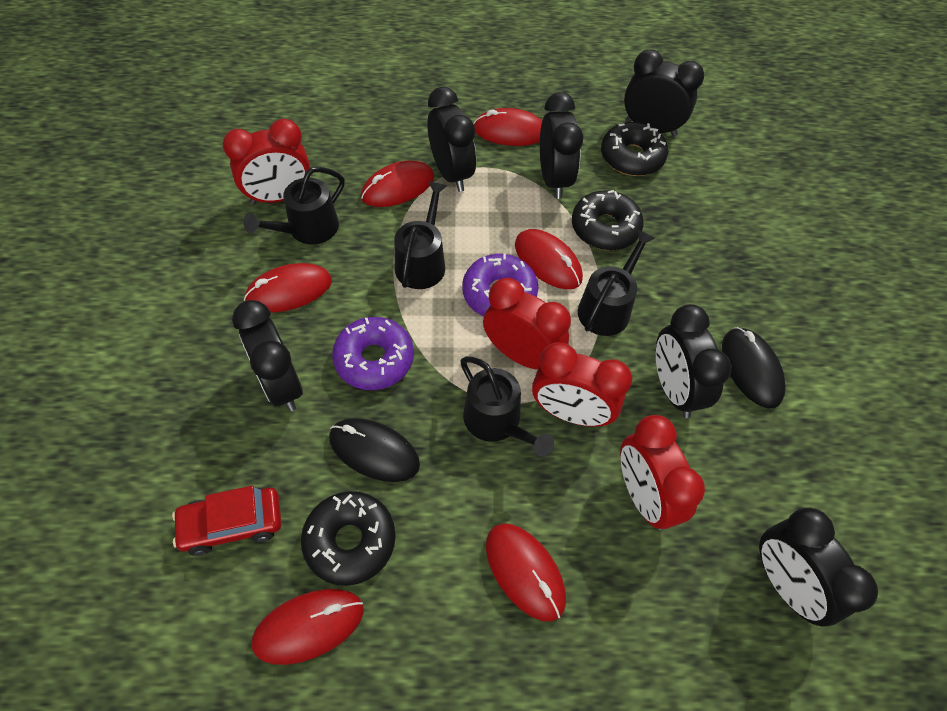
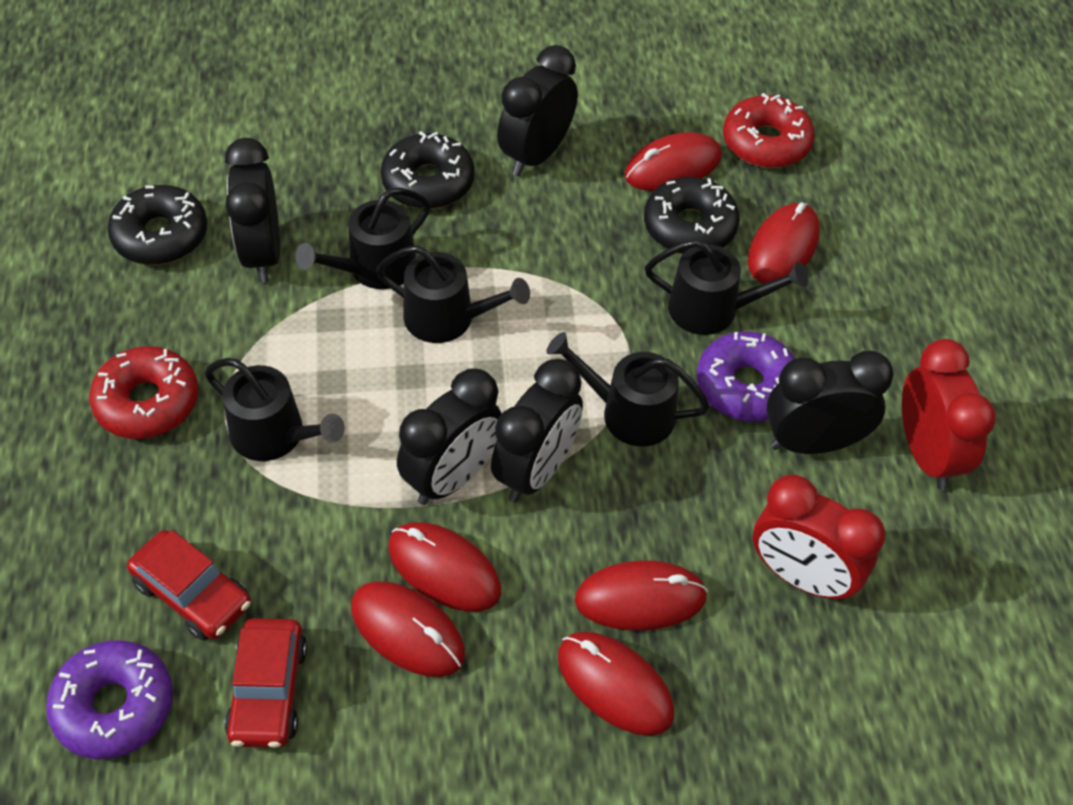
black clock: [232,300,303,411] [428,87,476,192] [540,92,584,199] [624,50,704,137] [656,304,731,418] [759,508,878,627] = 6 -> [225,138,280,282] [397,368,502,505] [491,359,583,503] [497,45,578,176] [766,351,894,454] = 5
black mouse: [329,418,420,482] [722,327,786,408] = 2 -> none = 0
black watering can: [243,167,345,244] [395,181,447,289] [461,356,554,457] [578,230,655,336] = 4 -> [205,358,345,461] [295,188,430,289] [376,245,530,343] [546,332,710,446] [645,239,808,335] = 5
red car: [172,486,282,556] = 1 -> [127,530,251,641] [224,618,307,748] = 2
red clock: [223,119,310,204] [483,278,571,370] [532,342,632,427] [620,415,705,530] = 4 -> [753,475,885,601] [902,339,996,490] = 2
red donut: none = 0 -> [89,346,198,439] [723,93,815,168] = 2

